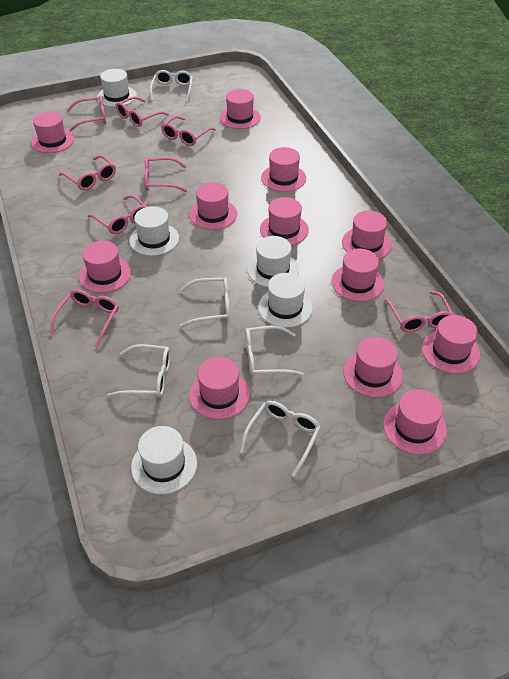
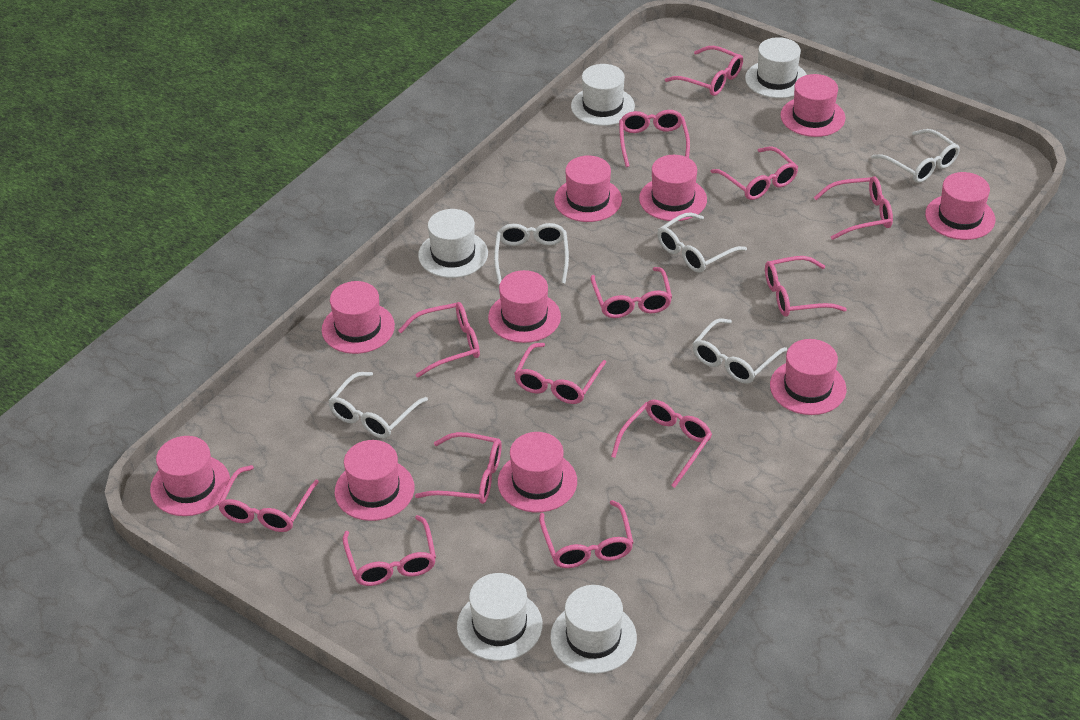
pink glasses: [50,289,119,348] [59,155,116,190] [67,95,106,131] [88,195,147,234] [116,97,169,127] [144,157,188,192] [161,116,216,146] [384,291,453,333] = 8 -> [218,465,319,532] [343,515,436,586] [398,302,480,378] [415,432,502,504] [514,343,606,404] [539,500,634,568] [590,267,672,318] [611,400,712,488] [619,110,690,167] [665,46,743,96] [710,146,798,200] [765,256,847,317] [814,176,893,240] = 13
pink hat: [31,112,74,153] [79,241,131,293] [189,182,237,230] [189,357,250,420] [220,89,261,129] [260,197,309,245] [261,147,306,192] [331,249,384,302] [342,211,392,259] [343,337,403,397] [383,389,447,455] [422,315,480,374] = 12 -> [150,436,230,516] [322,281,395,354] [335,440,414,521] [488,270,561,343] [498,432,577,512] [554,155,622,222] [639,155,707,221] [770,339,846,415] [780,74,845,137] [925,172,995,240] = 10

